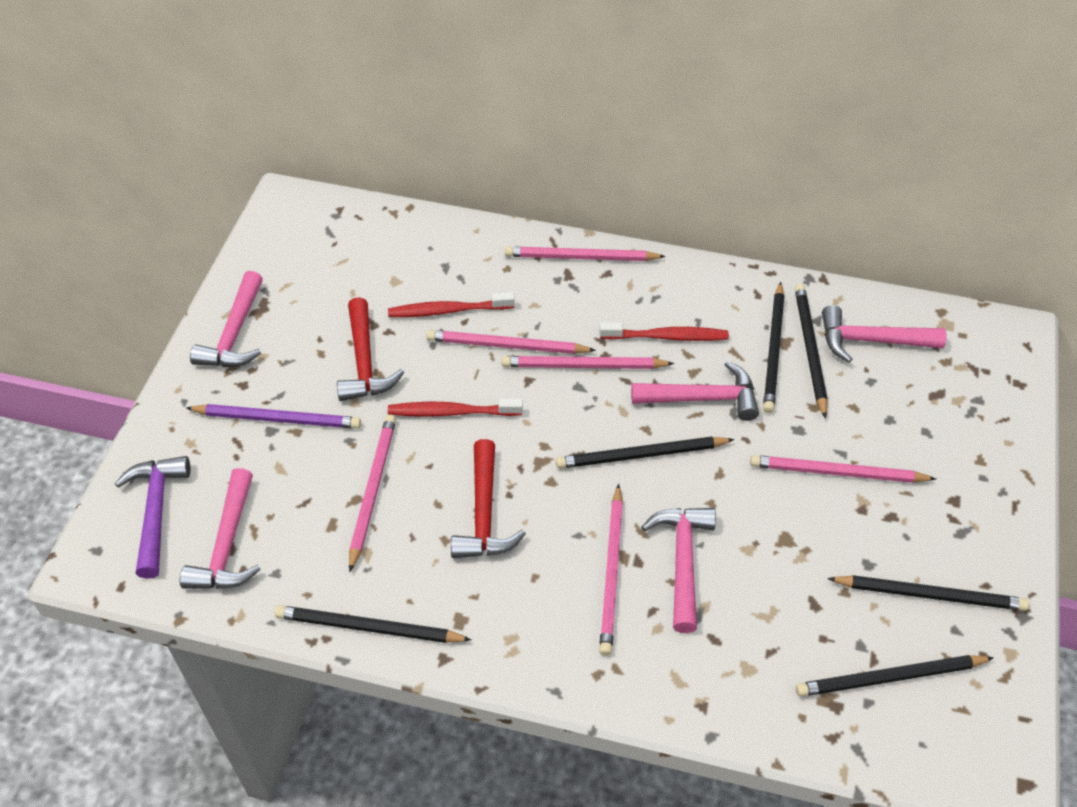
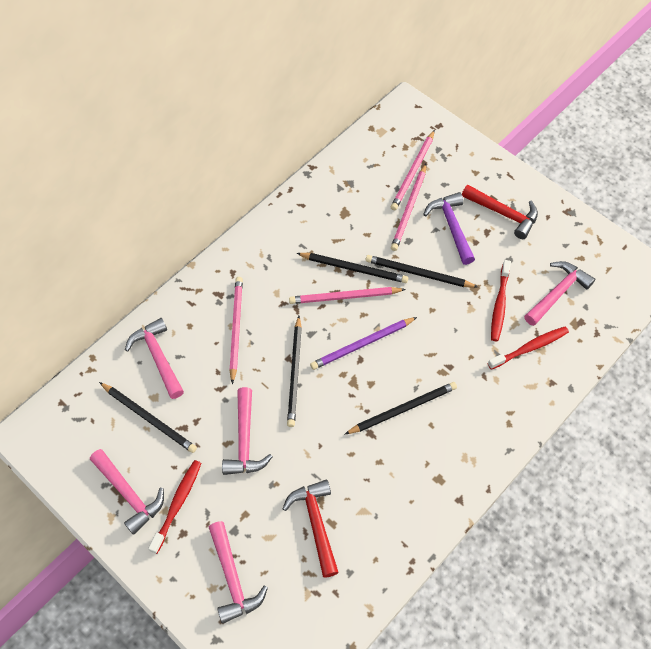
black pencil: [275,605,472,643] [556,437,735,469] [763,282,784,413] [795,284,828,419] [796,655,994,697] [827,575,1029,611] = 6 -> [99,382,197,453] [287,316,302,427] [297,253,408,283] [345,382,457,434] [365,255,478,288] = 5
pink pencil: [349,414,396,572] [427,330,596,354] [502,356,674,369] [505,247,666,261] [599,484,623,656] [750,455,936,483] = 6 -> [229,277,243,384] [289,287,406,304] [391,130,435,210] [391,164,426,251] = 4

